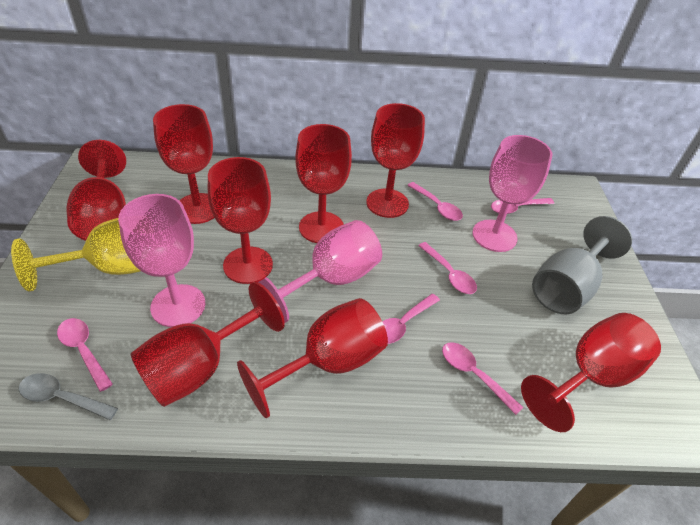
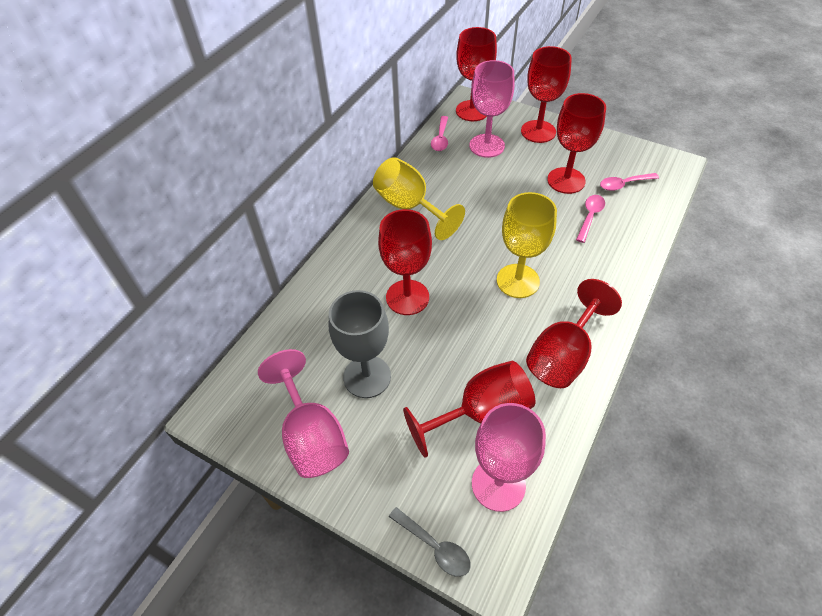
pink spoon: [57,318,113,392] [382,294,440,344] [407,182,463,221] [418,242,477,294] [442,342,523,415] [491,198,554,214] = 6 -> [431,116,448,151] [576,195,605,243] [600,173,659,191] = 3
red goblet: [67,140,126,241] [131,282,285,407] [153,104,214,224] [208,157,273,284] [237,298,388,418] [295,124,352,243] [366,103,425,218] [521,313,661,432] = 8 -> [378,209,432,315] [403,361,535,458] [456,27,497,121] [521,46,572,143] [526,279,622,388] [547,93,606,194] = 6
yellow goblet: [11,218,140,291] = 1 -> [373,157,465,240] [497,192,557,298] = 2

